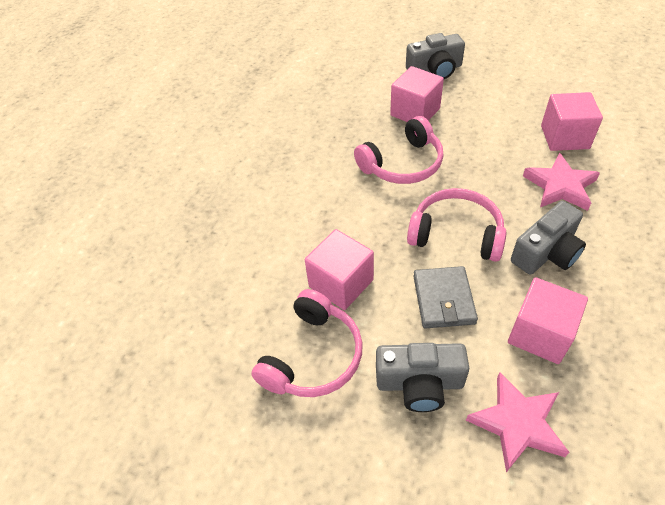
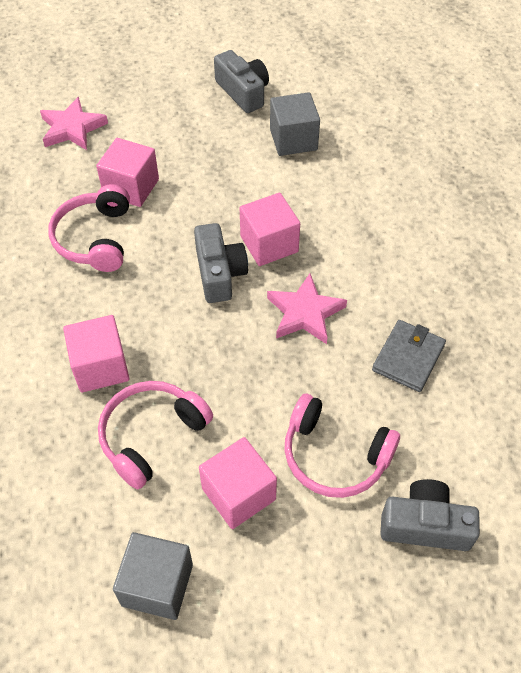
grey cube: none = 0 -> [113,532,193,620] [270,92,320,156] = 2

